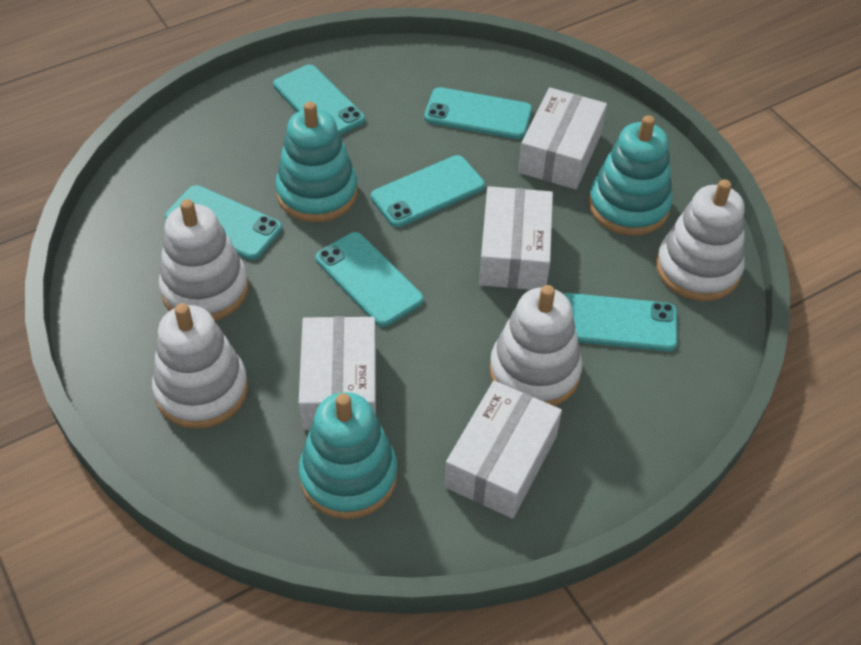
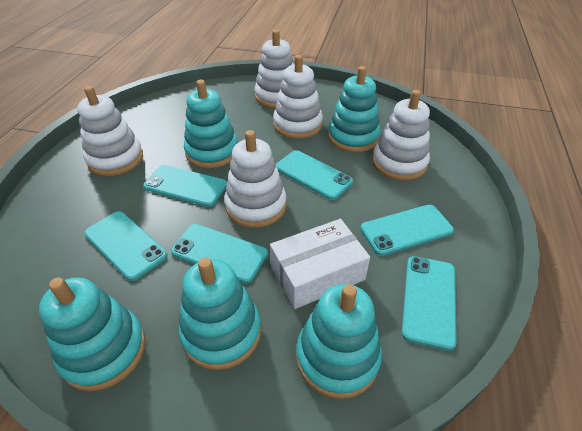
turquoise stacking toy: [275,101,358,222] [299,392,398,519] [589,115,673,236] = 3 -> [39,277,146,391] [179,258,261,370] [184,80,238,169] [296,284,382,399] [328,66,380,153] = 5
white box: [299,316,376,430] [445,381,562,519] [479,186,553,290] [518,87,607,190] = 4 -> [270,219,370,309] = 1
white stacking toy: [152,303,248,429] [159,199,249,321] [489,285,582,406] [656,179,745,301] = 4 -> [77,86,143,176] [224,130,286,228] [255,30,294,108] [273,55,323,139] [372,90,430,181] = 5

